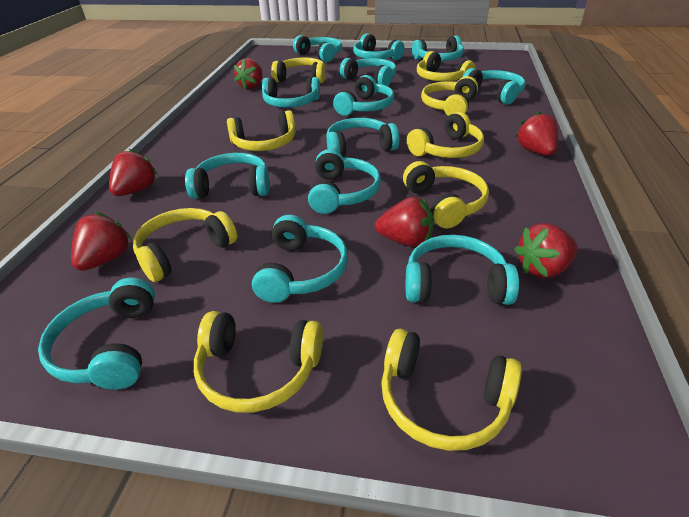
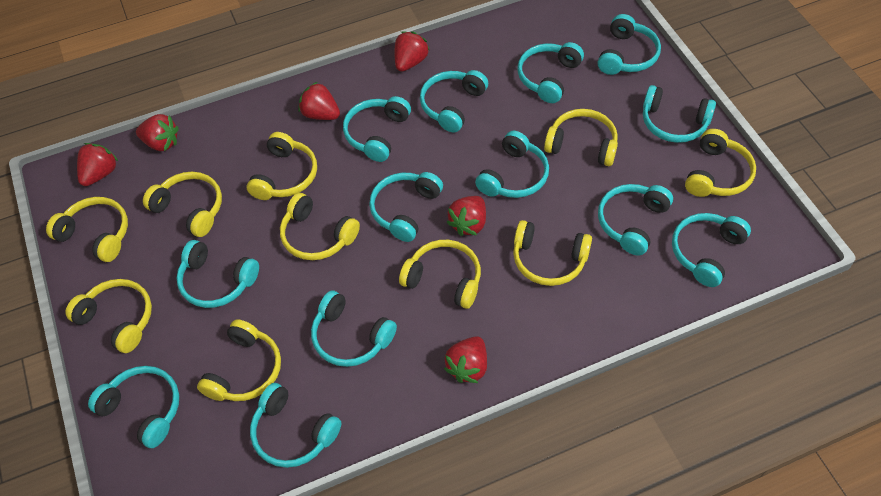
yellow headphones: [133,208,237,282] [194,311,323,412] [227,110,296,151] [271,57,326,83] [381,329,522,451] [403,161,489,229] [407,112,484,158] [417,51,475,81] [421,76,478,116] = 9 -> [46,197,128,262] [65,279,152,353] [143,172,222,237] [197,319,281,401] [247,132,317,200] [280,193,360,260] [399,240,481,309] [513,220,592,286] [544,109,618,166] [685,129,756,197] = 10

